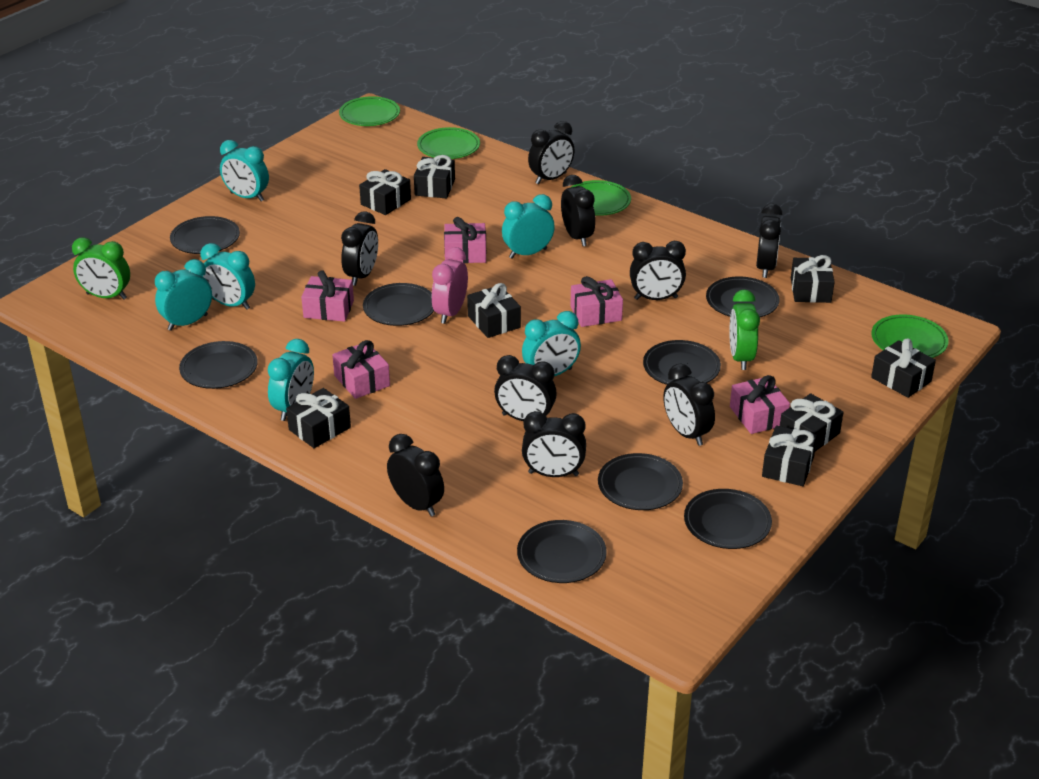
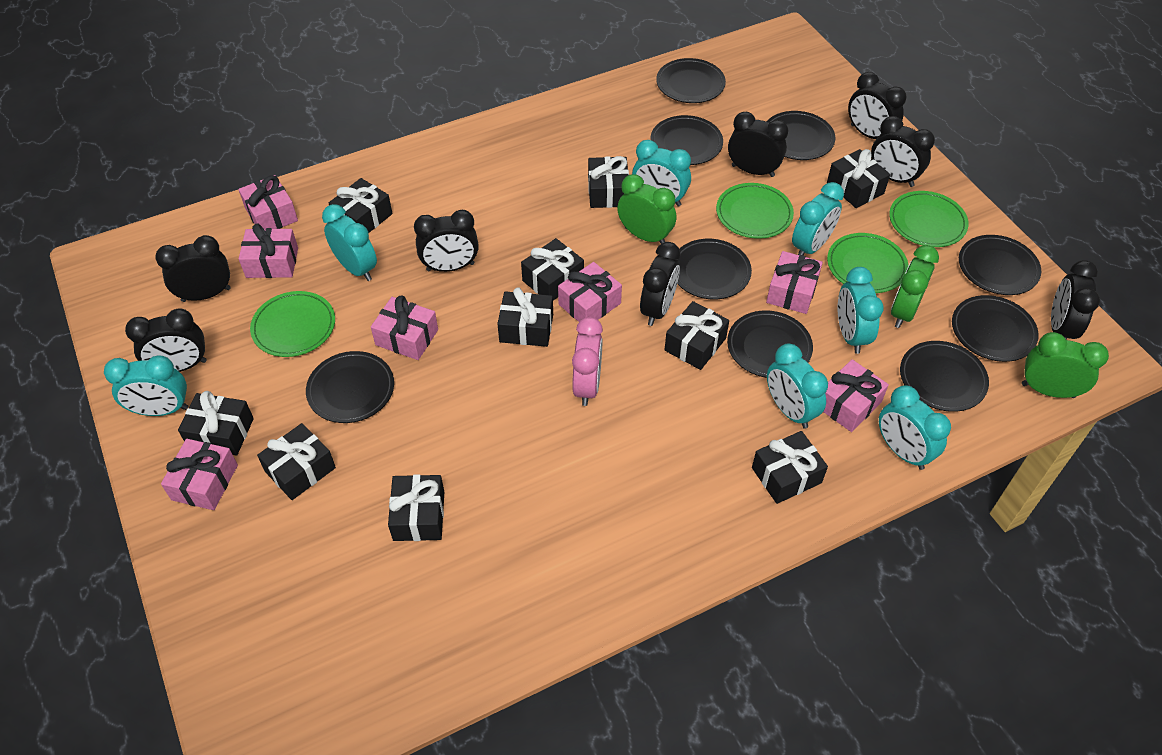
black clock: [341,211,378,286] [387,434,444,517] [494,355,557,421] [522,411,586,477] [528,121,574,184] [561,175,595,246] [630,241,686,300] [663,363,715,446] [756,203,782,278] = 9 -> [125,308,207,372] [155,235,231,302] [414,210,479,272] [640,242,680,326] [728,112,788,177] [848,72,907,139] [871,116,935,187] [1051,260,1100,340] = 8
black gift: [286,388,351,448] [359,169,411,215] [414,155,455,198] [467,283,521,338] [762,426,817,486] [780,393,843,451] [791,255,835,303] [871,338,936,398] = 8 -> [178,391,254,456] [257,423,336,500] [329,178,393,233] [388,474,444,541] [497,287,553,347] [521,238,584,301] [588,156,629,208] [665,301,729,370] [752,431,828,504] [827,149,890,208] = 10
black plate: [170,216,240,254] [179,341,258,389] [363,283,434,326] [517,520,607,583] [598,453,683,510] [643,340,721,385] [684,489,772,549] [706,276,780,317] = 8 -> [306,351,394,423] [650,115,723,165] [656,58,726,103] [677,239,752,299] [727,310,813,378] [767,111,835,160] [900,341,989,412] [952,295,1039,362] [959,235,1041,295] = 9
green clock: [72,237,130,300] [729,290,760,370] = 2 -> [617,174,676,244] [891,245,939,328] [1022,332,1109,398] = 3
pink gift: [301,270,354,322] [332,340,390,399] [444,217,486,263] [570,276,623,327] [730,375,790,434] = 5 -> [161,439,238,510] [238,175,298,229] [239,223,298,278] [371,295,438,360] [558,262,622,322] [766,251,823,314] [823,359,889,432] = 7
turquoise clock: [155,259,212,331] [200,243,255,310] [220,140,269,202] [267,339,314,421] [502,194,555,259] [522,311,581,376] = 6 -> [104,356,188,416] [322,204,377,281] [632,140,691,207] [767,344,828,429] [792,182,844,255] [838,267,884,354] [879,386,951,470] = 7

